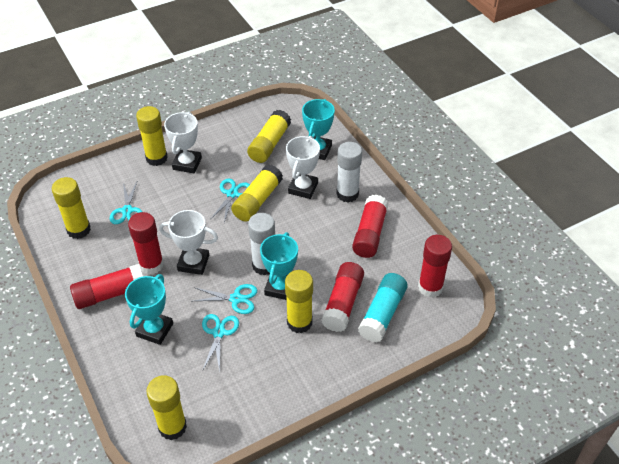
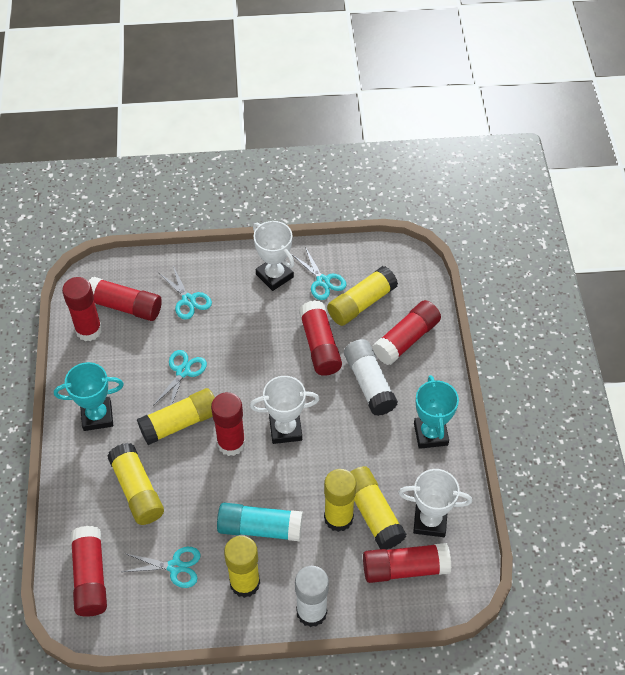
red glue stick: [70,264,143,309] [128,212,164,275] [322,262,364,332] [352,195,389,258] [418,235,452,298] = 5 -> [62,277,102,341] [70,526,107,617] [89,277,162,321] [211,392,245,456] [299,300,342,376] [363,543,451,583] [373,300,441,365] = 7
turquoise trophy: [125,274,173,345] [260,232,298,300] [302,99,335,160] = 3 -> [54,362,124,431] [414,375,459,449] = 2

